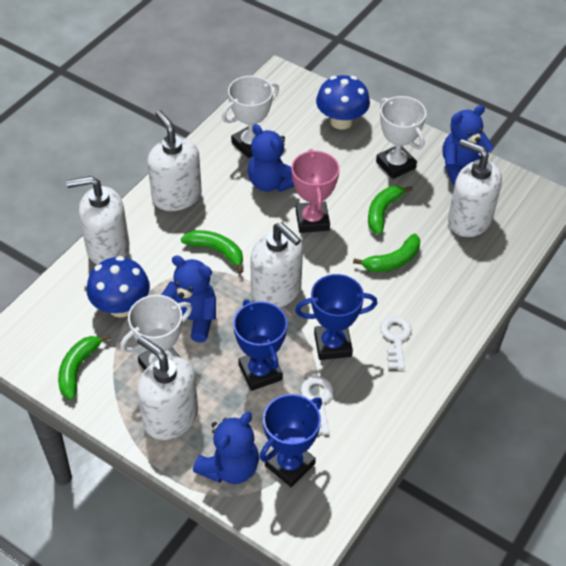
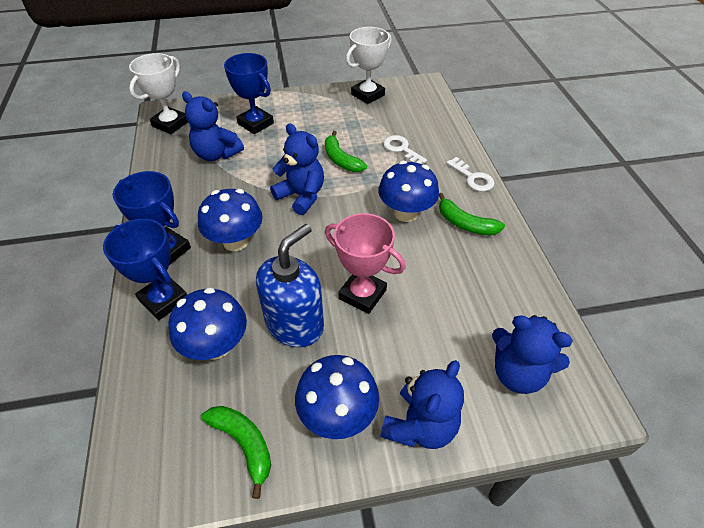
blue mushroom: [87,256,150,318] [316,75,370,129] = 2 -> [168,287,247,360] [198,189,263,251] [295,355,379,439] [378,161,439,222] = 4
blue soap dispenser: none = 0 -> [256,224,324,347] = 1
green banana: [58,334,111,399] [181,230,243,273] [353,234,420,272] [368,186,413,234] = 4 -> [201,406,271,499] [325,131,367,172] [439,193,505,235] = 3
white soap dispenser: [66,176,129,265] [137,335,198,440] [147,110,202,211] [250,222,303,308] [448,139,502,237] = 5 -> none = 0
white trophy: [120,295,192,370] [222,76,279,158] [376,96,426,179] = 3 -> [129,53,188,134] [346,27,392,104] = 2

